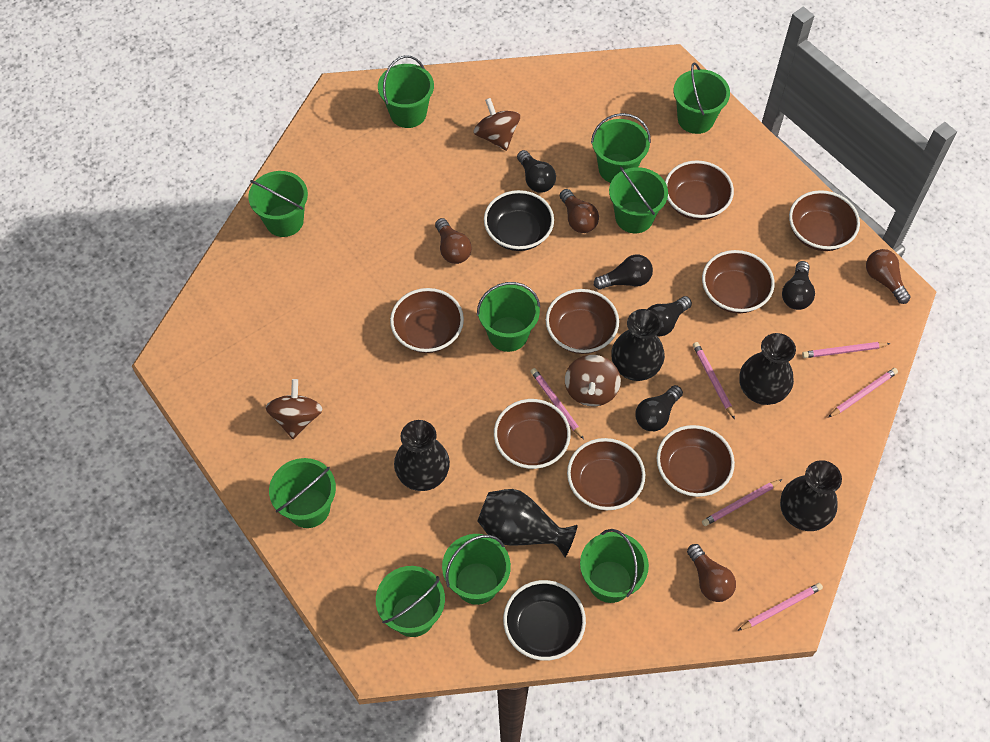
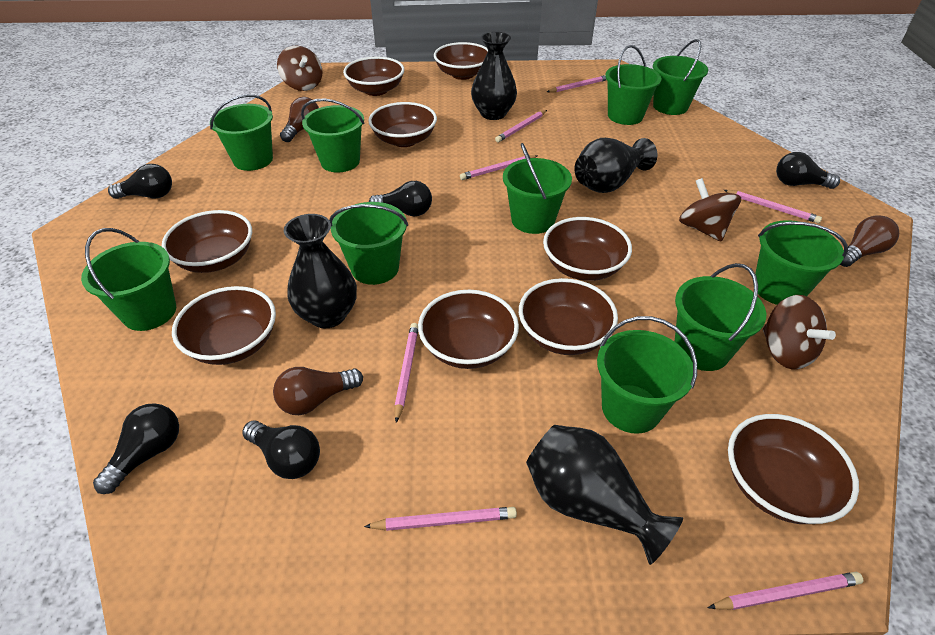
black bowl: [484,190,554,251] [503,580,586,661] = 2 -> none = 0
black vase: [394,420,450,491] [477,489,578,557] [611,309,665,381] [739,333,796,405] [780,460,842,531] = 5 -> [284,214,357,328] [471,32,517,120] [526,425,683,565] [574,138,657,193] = 4
brown bowl: [390,288,464,353] [494,399,571,469] [546,289,619,354] [567,438,645,510] [657,425,735,497] [665,160,734,220] [702,250,775,313] [789,190,860,251] = 8 -> [162,210,252,273] [172,286,276,365] [343,57,404,96] [368,102,437,147] [418,290,519,369] [434,42,488,80] [519,278,618,355] [543,217,632,281] [728,414,859,524] = 9
brown light bulb: [435,218,472,264] [560,189,599,233] [687,544,736,602] [866,249,910,304] = 4 -> [273,367,363,415] [280,97,319,142] [840,215,899,267] = 3
pink pencil: [530,368,584,439] [693,342,735,419] [702,479,783,526] [737,583,823,631] [802,342,891,358] [828,368,898,418] = 6 -> [364,507,517,531] [394,323,418,423] [460,155,538,180] [495,110,547,142] [547,75,607,93] [707,572,863,610] [724,190,822,223] = 7

